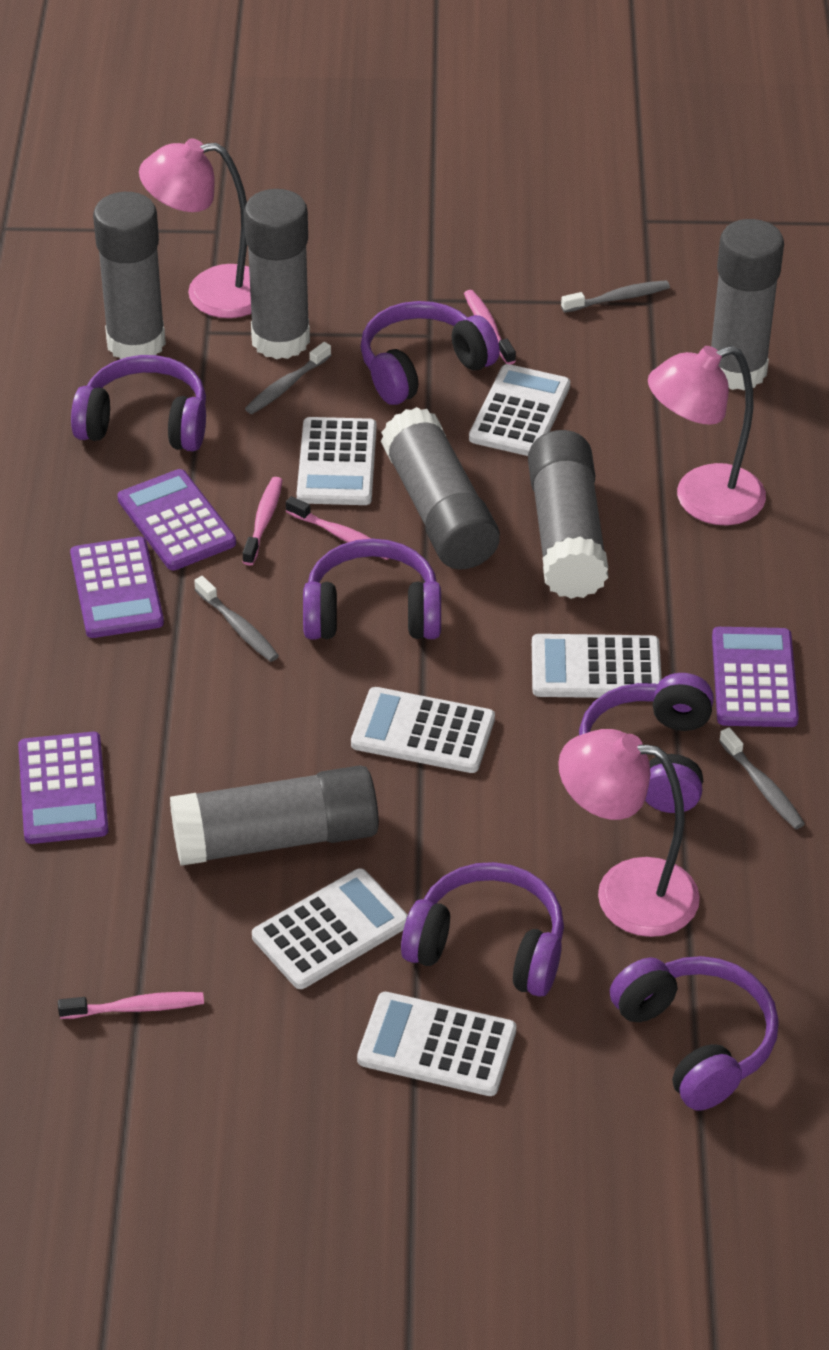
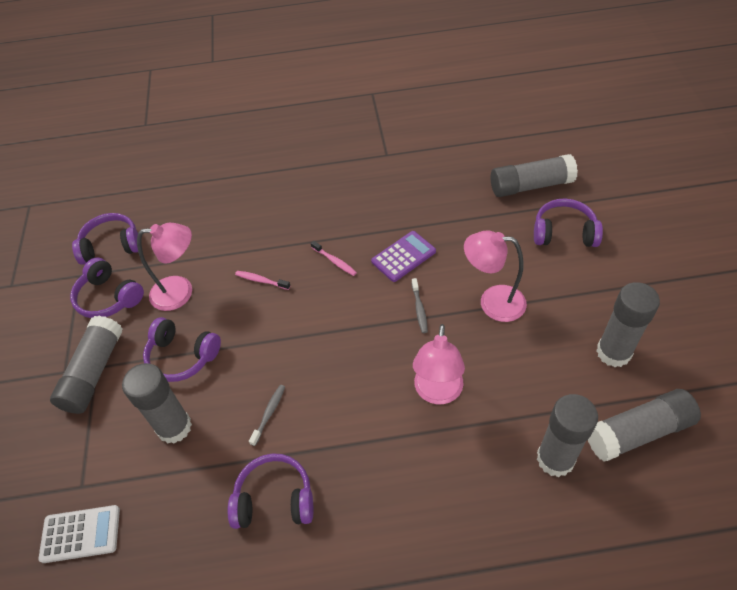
grey toothbrush: [194,576,279,662] [245,342,332,414] [561,280,670,313] [719,727,805,829] = 4 -> [249,385,285,446] [411,278,428,333] = 2
pink toothbrush: [58,992,204,1019] [243,477,283,565] [286,496,390,560] [464,290,516,365] = 4 -> [235,271,290,290] [311,241,357,276] = 2
purple calculator: [18,732,109,844] [70,536,164,638] [117,469,236,570] [712,627,799,727] = 4 -> [371,231,436,282] = 1
purple headphones: [71,355,206,451] [303,539,441,640] [361,301,500,405] [401,862,564,997] [579,673,714,813] [610,956,779,1111] = 6 -> [70,258,144,318] [72,213,138,265] [143,317,221,382] [228,453,313,529] [534,199,603,247] = 5
white calculator: [252,868,408,989] [297,417,377,505] [351,687,495,773] [357,992,516,1096] [469,364,570,456] [532,634,662,698] = 6 -> [38,505,120,563] = 1

